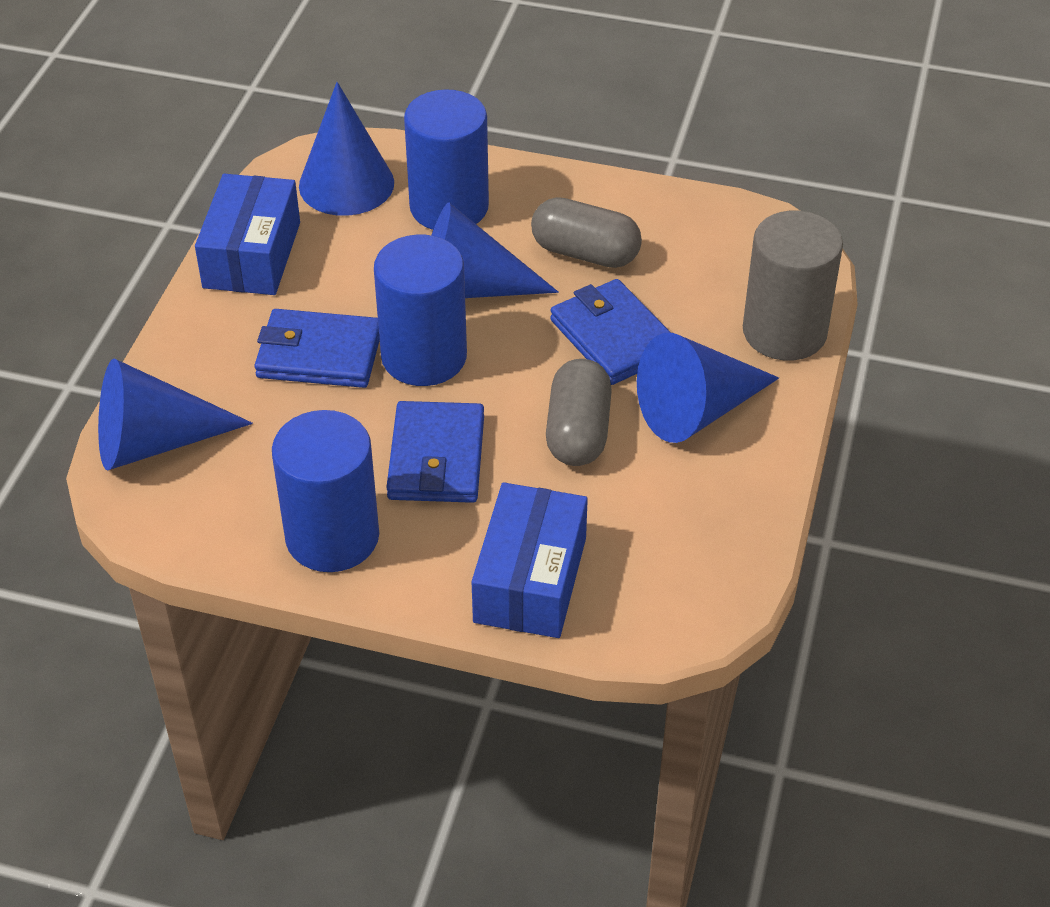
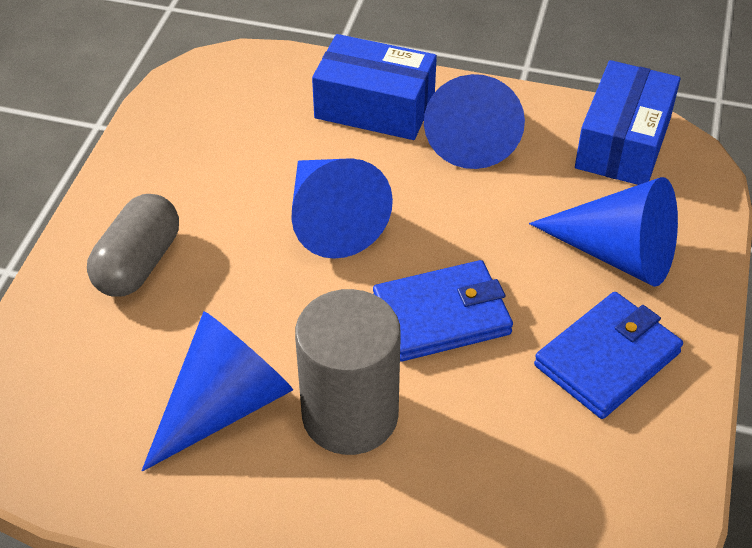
blue cylinder: [272,410,379,572] [374,235,467,386] [404,89,489,230] = 3 -> none = 0
blue wallet: [254,309,380,388] [386,401,484,503] [550,279,671,385] = 3 -> [373,260,513,361] [534,292,683,419] = 2
grey capsule: [531,197,642,268] [546,359,612,466] = 2 -> [87,194,179,297] = 1

